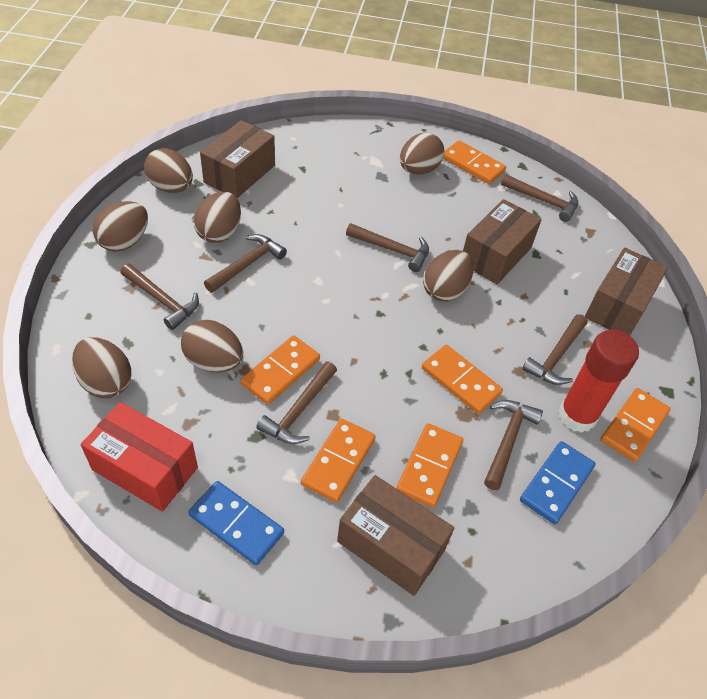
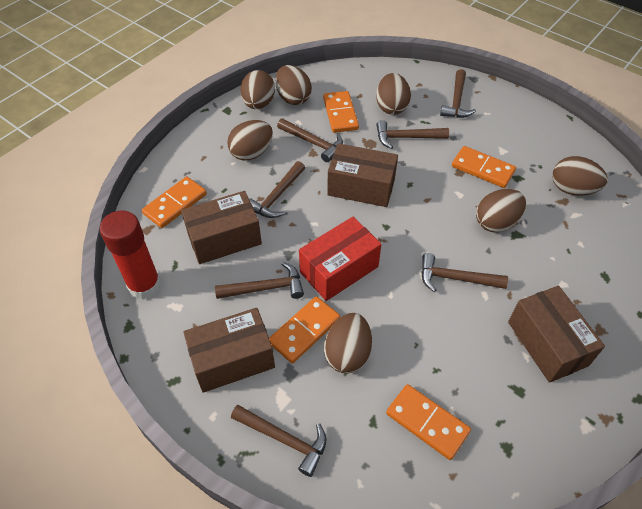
blue domino: [188,481,284,565] [520,441,596,524] = 2 -> none = 0
orange domino: [241,335,320,405] [301,418,376,503] [396,423,463,508] [422,345,503,414] [443,140,506,184] [600,388,671,462] = 6 -> [142,177,207,228] [269,296,340,363] [323,91,359,133] [386,384,471,460] [452,146,516,188] = 5

